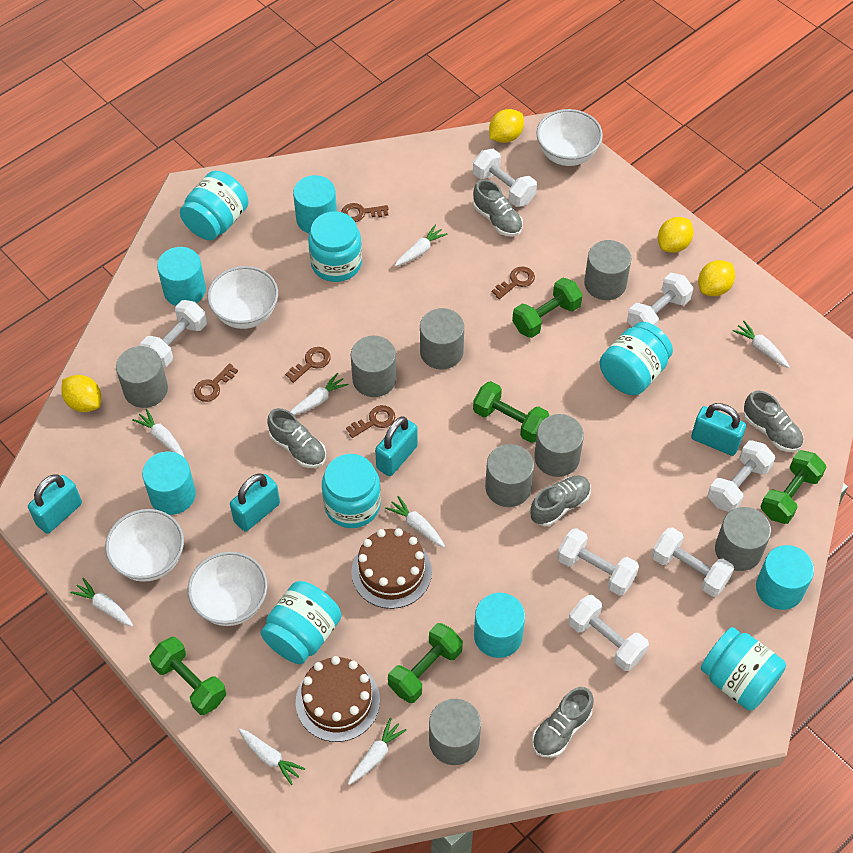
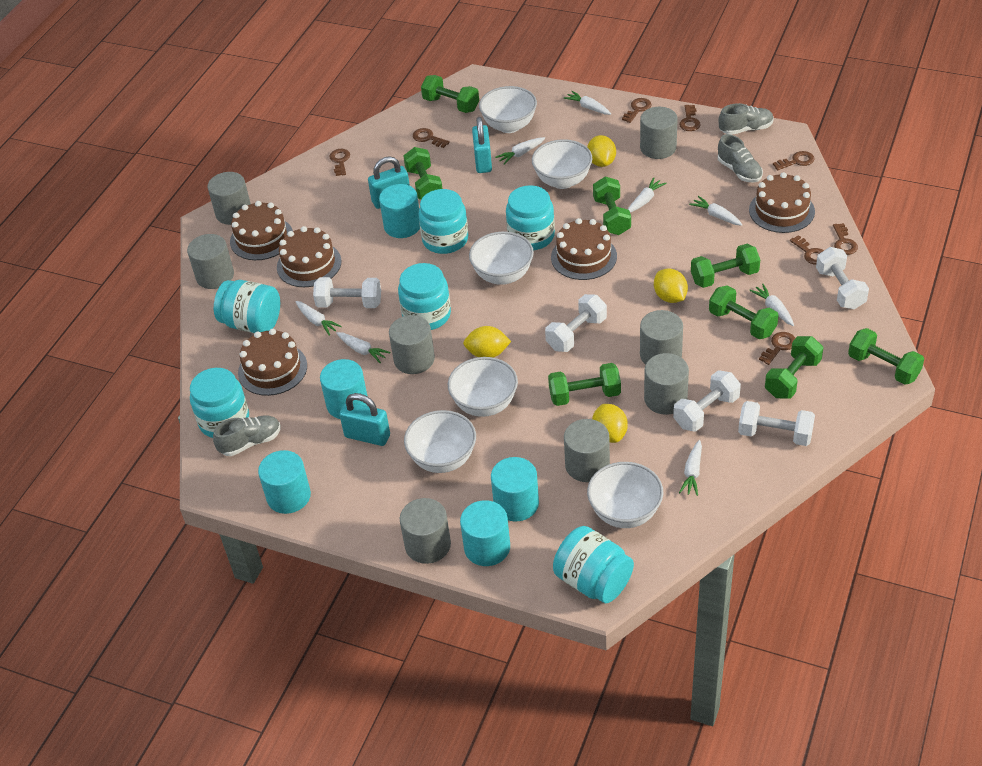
brown cake: [296,656,380,742] [351,528,432,609] = 2 -> [230,201,293,260] [238,329,307,396] [277,226,342,287] [551,218,617,280] [749,172,815,233] = 5
brown key: [194,363,238,402] [285,347,331,383] [341,203,389,222] [346,405,395,438] [492,267,535,299] = 5 -> [329,149,350,176] [413,128,450,148] [622,98,652,123] [679,105,701,131] [759,332,795,365] [773,151,815,170] [790,235,824,265] [833,223,858,255] = 8
green dumbbell: [149,637,226,715] [388,623,463,703] [473,381,549,443] [512,278,583,338] [761,450,826,524] = 5 -> [403,147,442,200] [421,75,479,113] [548,363,621,406] [593,176,631,235] [691,244,760,288] [709,285,778,339] [765,336,823,399] [848,328,924,385] = 8
grey shoe: [267,408,326,468] [473,179,523,237] [531,475,591,526] [532,687,594,758] [744,390,803,452] = 5 -> [213,415,281,456] [718,134,763,183] [719,103,774,135] = 3
turquoise padlock: [28,474,82,534] [230,474,280,532] [375,416,418,476] [691,403,746,456] = 4 -> [339,393,390,446] [368,156,410,209] [472,117,492,173] = 3
white bowl: [105,509,184,582] [188,551,268,626] [207,266,278,329] [536,109,603,166] = 4 -> [404,410,476,473] [448,357,518,417] [469,231,534,285] [479,86,537,133] [532,139,593,189] [587,462,663,528] = 6
white dumbbell: [140,300,207,367] [473,149,537,207] [557,528,639,596] [568,595,649,671] [627,273,693,327] [652,527,734,597] [708,441,775,512] = 7 -> [313,277,381,308] [545,294,607,352] [673,370,741,432] [738,401,815,446] [816,247,869,309] = 5

